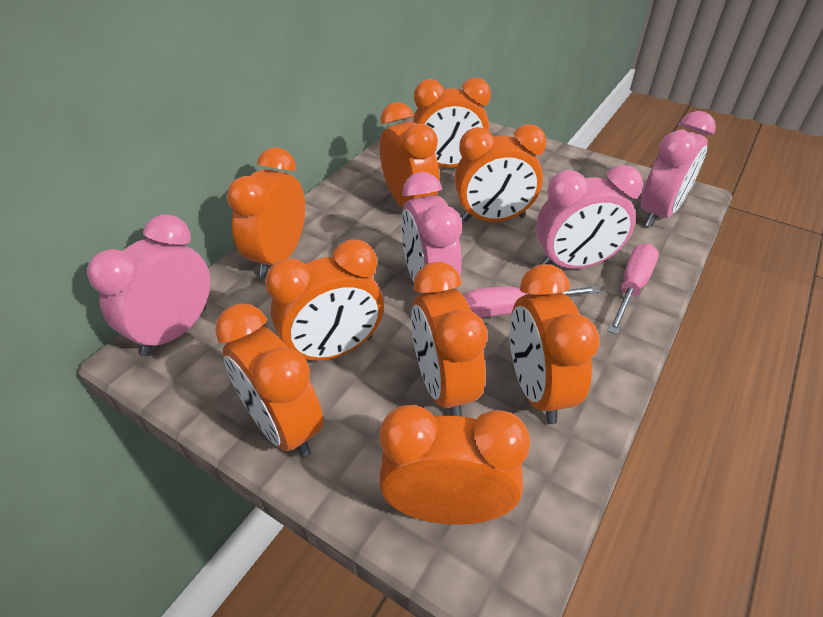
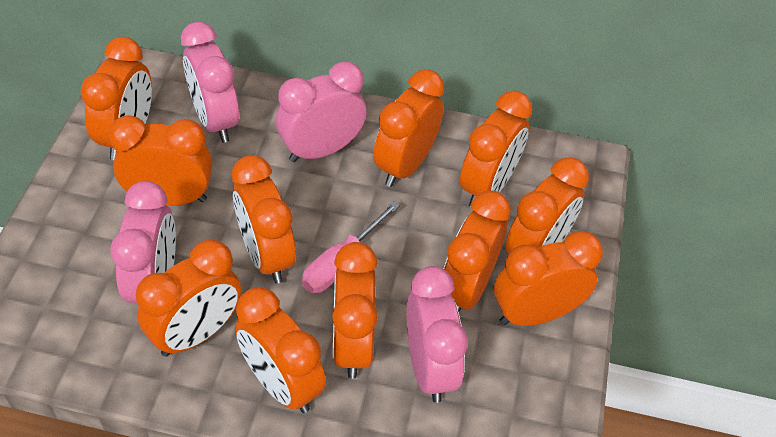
orange clock: [215,303,324,458] [227,147,305,278] [265,239,384,360] [379,405,530,525] [380,102,439,207] [411,262,488,416] [413,78,491,168] [454,124,547,222] [510,264,599,424] = 9 -> [81,37,152,160] [108,115,212,206] [136,239,242,357] [232,155,296,284] [235,287,326,413] [332,242,378,379] [373,69,444,187] [444,190,511,312] [460,91,532,207] [494,231,603,326] [505,157,589,254] = 11
pink screwdriver: [464,286,600,318] [608,243,659,335] = 2 -> [302,201,400,293] = 1

